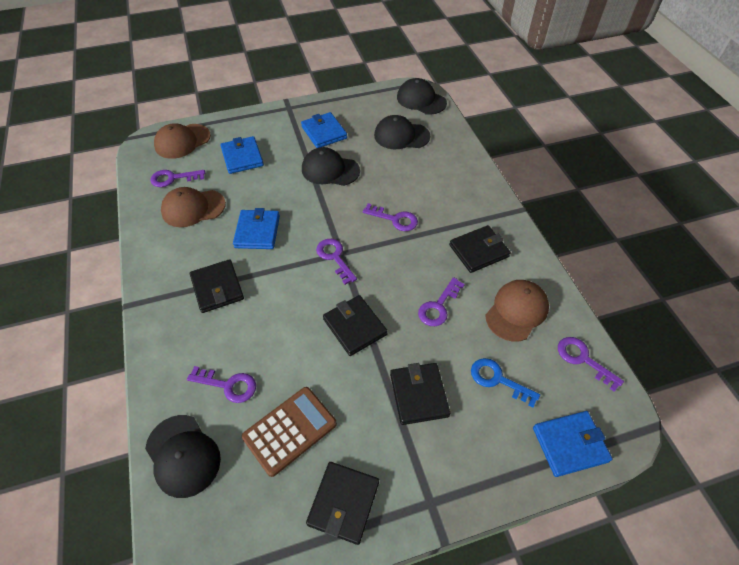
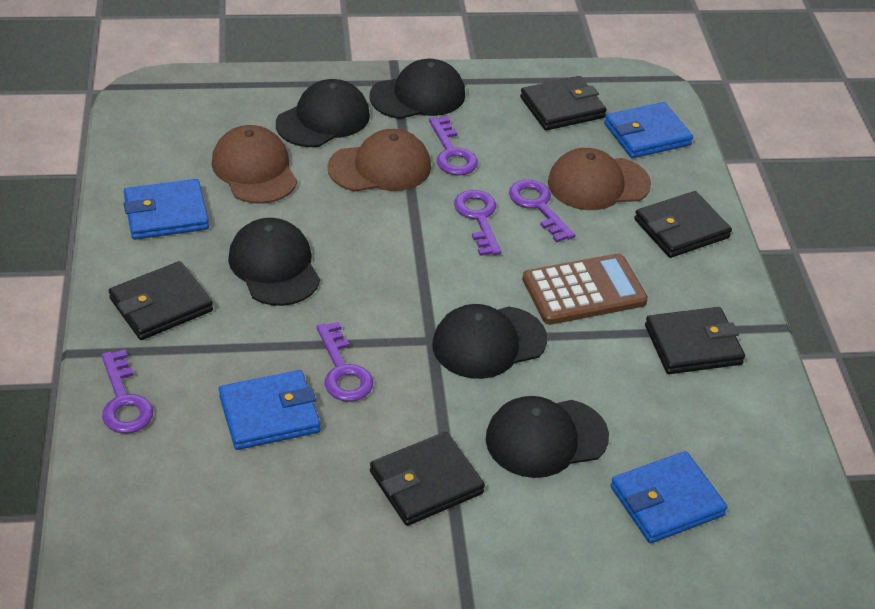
black cap: [145,415,221,498] [302,147,360,186] [374,115,430,149] [397,78,447,115] = 4 -> [228,218,320,306] [276,79,370,147] [369,59,465,119] [433,304,547,379] [486,396,609,478] = 5
blue key: [471,358,540,408] = 1 -> none = 0
purple key: [150,170,205,187] [187,366,256,403] [316,239,357,285] [362,203,418,231] [418,277,465,326] [558,337,624,391] = 6 -> [101,350,153,434] [316,322,373,402] [429,117,478,176] [454,190,501,256] [509,180,576,242] = 5

